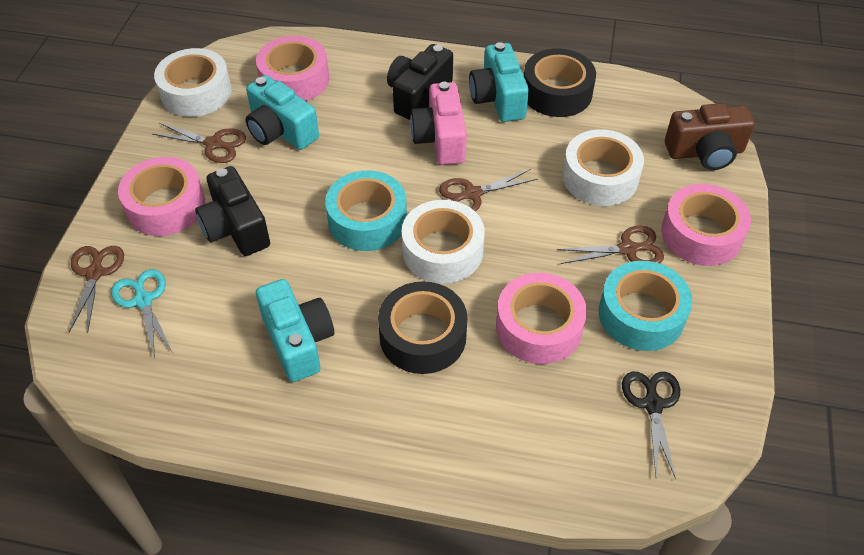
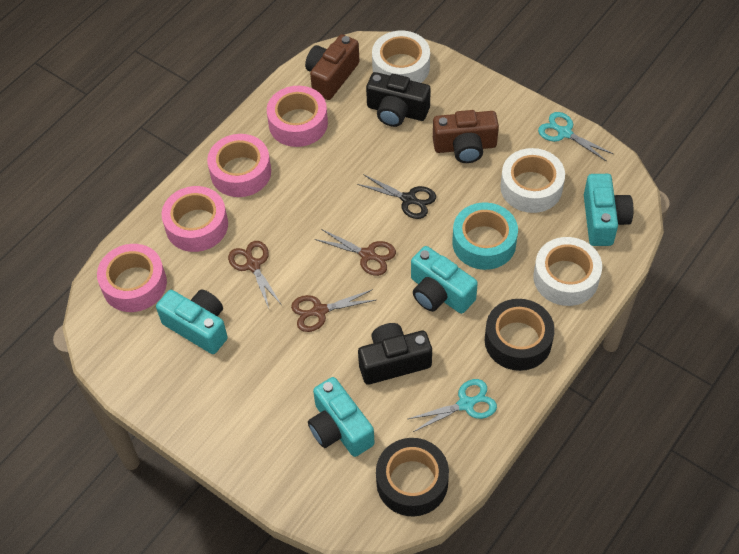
brown camera: [665,103,755,170] = 1 -> [305,34,359,100] [433,110,499,163] = 2
brown scissors: [69,246,124,333] [152,123,246,163] [439,169,538,212] [557,226,664,264] = 4 -> [228,241,281,308] [291,289,376,332] [315,229,396,276] = 3
pink camera: [410,82,467,165] = 1 -> none = 0
turquoise camera: [246,75,319,150] [256,279,334,382] [469,42,529,122] = 3 -> [156,289,228,354] [308,377,375,457] [411,246,478,314] [584,174,633,246] = 4
turquoise scissors: [111,269,173,359] = 1 -> [408,379,497,432] [538,112,613,161] = 2
turquoise tape: [325,170,407,251] [599,261,692,351] = 2 -> [452,203,518,270] = 1

